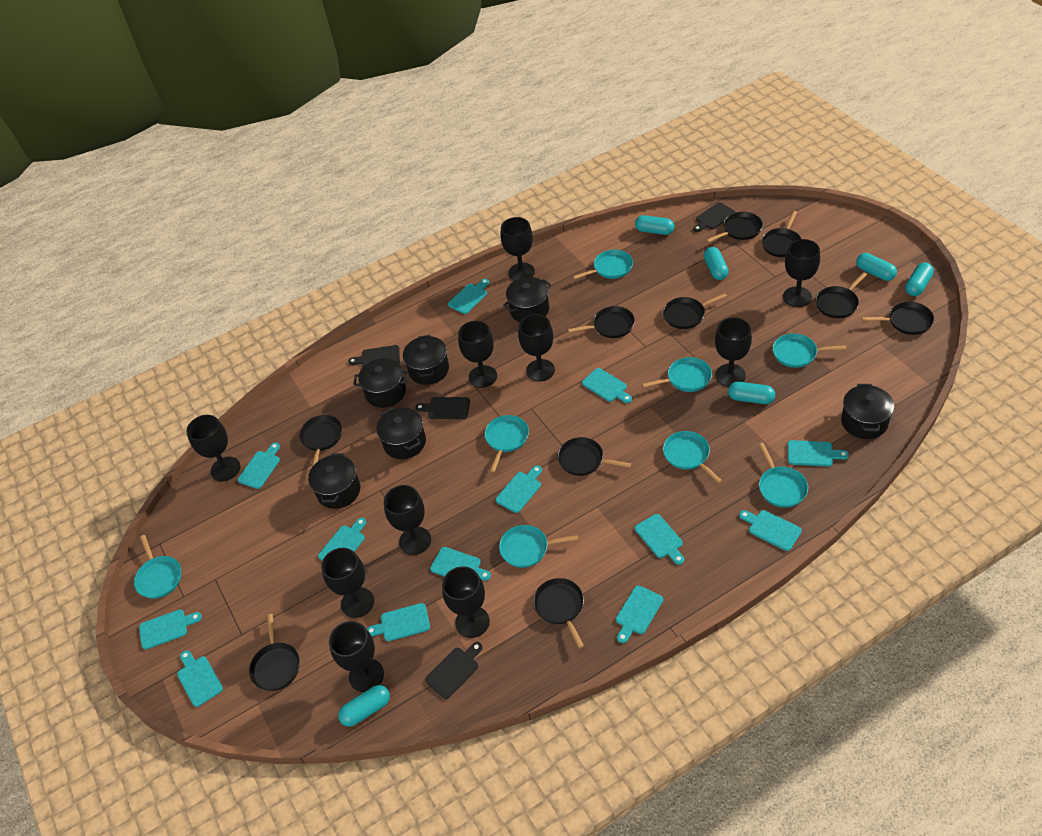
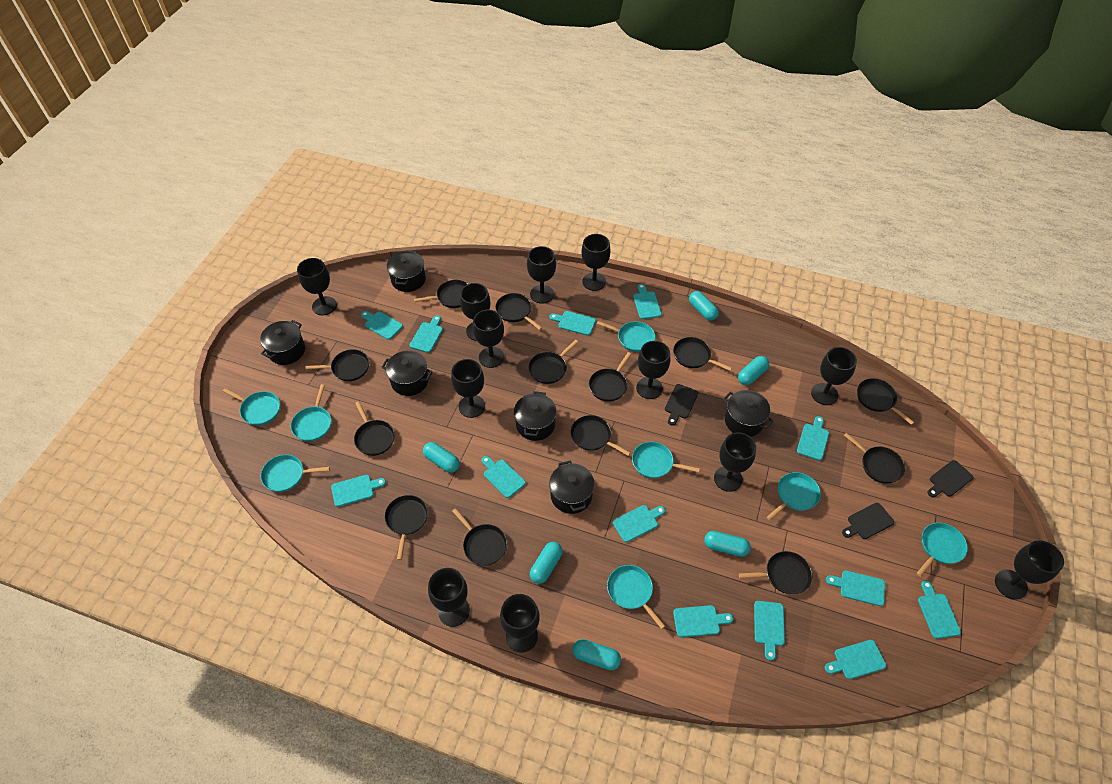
black cutting board: [348,345,400,368] [415,397,470,419] [425,642,483,699] [693,202,735,232] = 4 -> [665,384,698,426] [842,503,894,539] [927,460,973,497] = 3
black goblet: [187,415,240,481] [321,548,374,618] [329,621,384,692] [384,485,431,555] [442,567,490,638] [458,321,497,388] [501,217,535,281] [518,314,555,381] [715,317,752,387] [783,239,820,307] = 10 -> [297,258,337,315] [428,568,470,627] [451,359,485,418] [460,283,490,341] [473,310,504,368] [500,594,540,653] [527,246,556,304] [581,234,611,291] [636,341,670,399] [714,432,756,492] [811,347,857,405] [995,540,1064,600] = 12
black pan: [249,614,300,691] [299,415,342,467] [533,578,584,648] [557,437,631,476] [568,306,635,338] [663,293,727,329] [706,212,763,243] [761,211,801,257] [815,272,867,318] [862,302,934,335] = 10 -> [305,349,369,381] [354,402,395,456] [385,495,428,560] [414,280,468,308] [452,508,507,566] [495,293,542,330] [529,340,578,384] [571,415,631,456] [589,352,631,402] [673,337,732,371] [739,551,812,594] [844,433,905,484] [857,378,914,425] = 13

